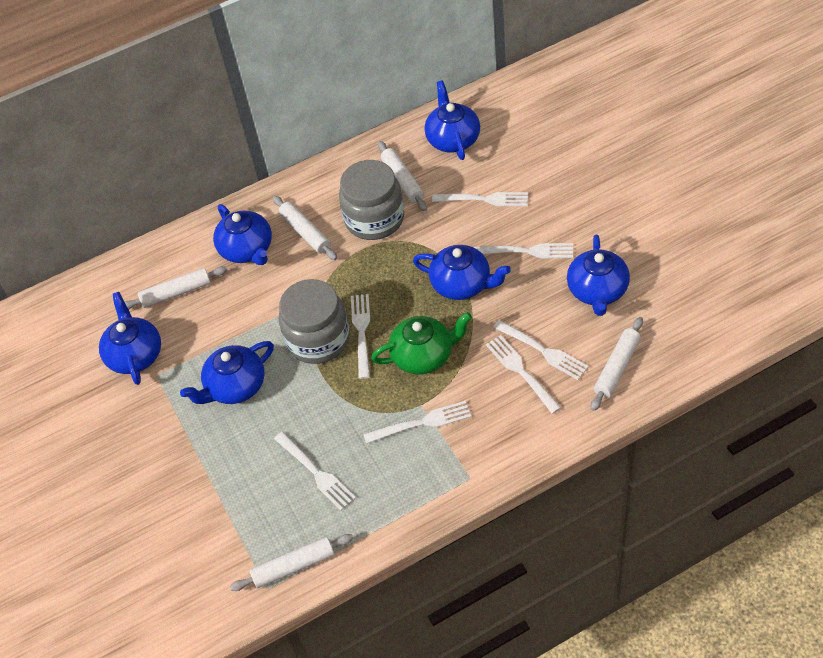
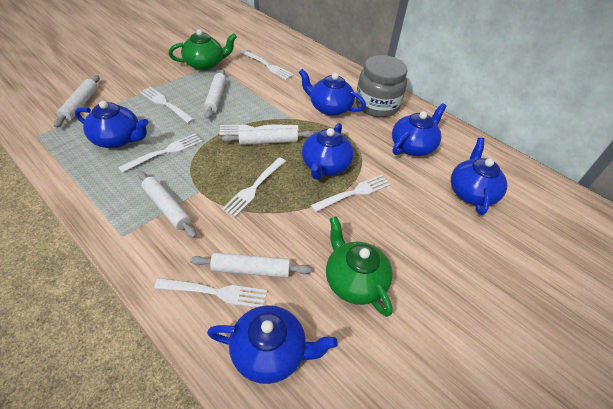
green teapot: [371,312,472,374] = 1 -> [168,29,237,71] [326,216,393,317] = 2
grey jar: [279,279,350,364] [339,160,404,240] = 2 -> [355,55,408,117] = 1

